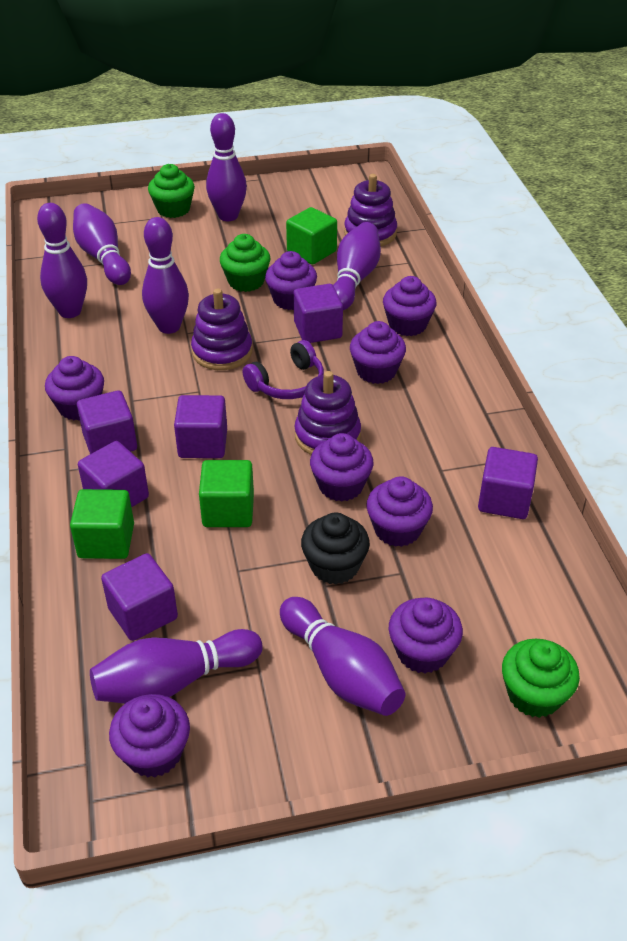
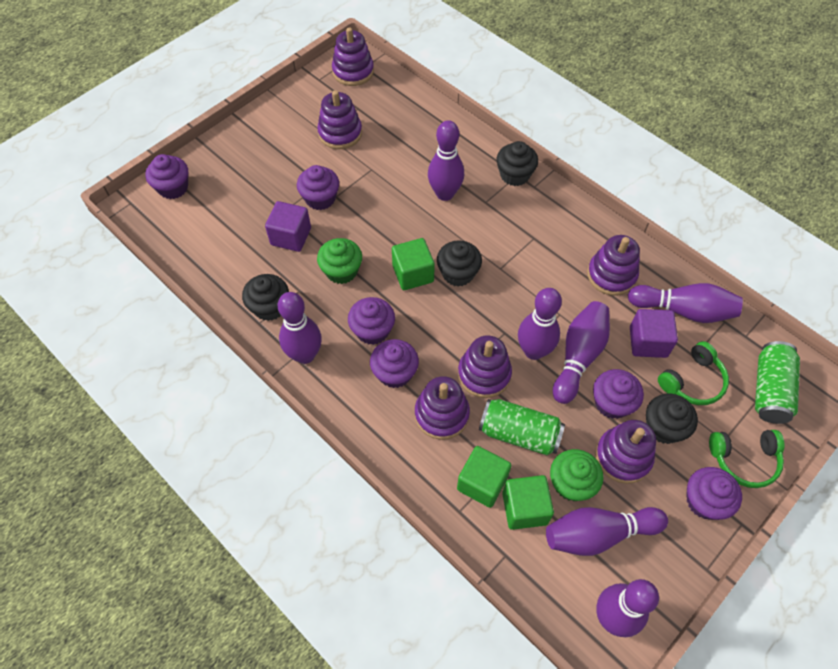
black cupcake: [301,512,370,584] = 1 -> [242,274,289,321] [437,240,482,287] [496,141,538,186] [646,394,698,444] = 4
green can: none = 0 -> [479,399,565,455] [755,341,800,424] = 2
green cupcake: [148,164,195,218] [220,234,271,292] [502,639,580,718] = 3 -> [317,238,362,284] [550,449,604,501] = 2
green headphones: none = 0 -> [658,341,729,405] [709,430,785,488] = 2
purple cube: [77,390,137,454] [78,441,149,507] [101,553,178,641] [174,395,227,458] [294,284,343,343] [478,447,538,519] = 6 -> [265,201,311,252] [630,309,678,358] = 2
purple cupcake: [45,356,104,420] [109,694,190,778] [265,251,317,310] [310,433,374,502] [350,321,406,384] [366,476,433,547] [383,276,436,336] [389,598,463,673] = 8 -> [145,154,188,199] [297,165,339,210] [348,297,395,345] [370,339,419,388] [593,369,644,419] [686,467,742,520] = 6
purple headphones: [243,340,324,399] = 1 -> none = 0
purple stacking toy: [191,289,252,370] [295,371,361,455] [344,174,397,246] = 3 -> [317,90,362,149] [332,28,374,86] [415,376,470,440] [458,335,512,398] [587,235,640,296] [595,420,656,484] = 6

